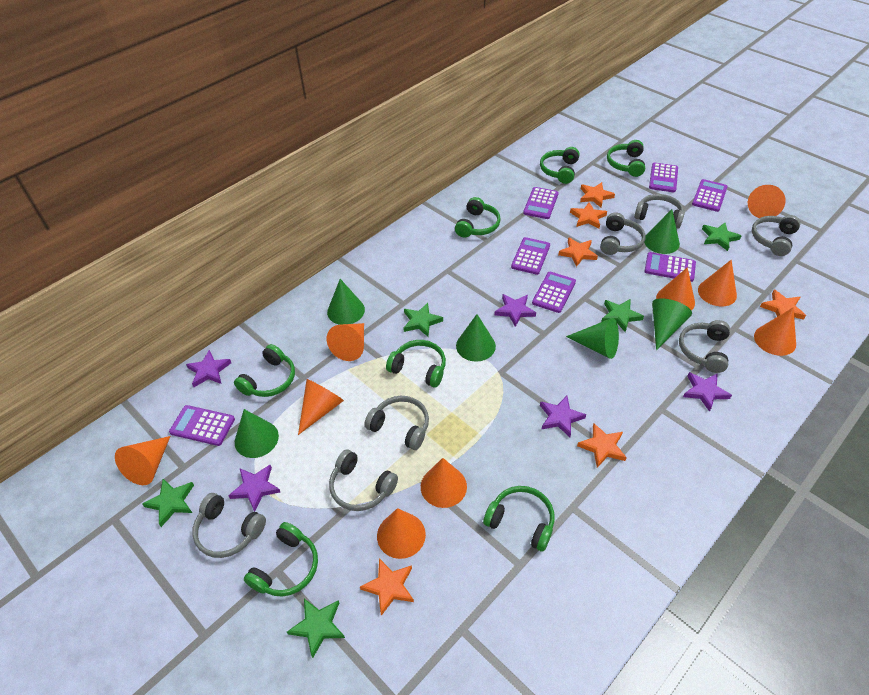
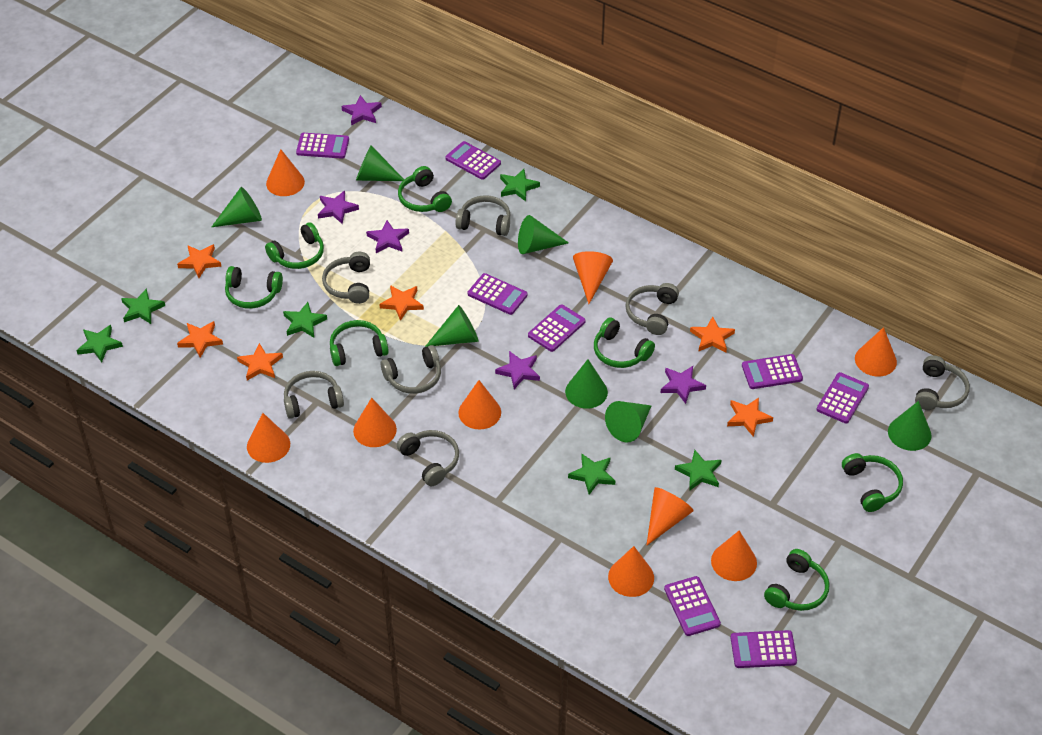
green cone: [235,409,279,458] [327,279,365,325] [456,314,496,362] [566,318,619,359] [644,209,680,254] [652,298,692,350] = 6 -> [212,187,262,227] [356,145,404,181] [425,305,478,347] [518,215,569,254] [565,359,608,409] [605,401,652,442] [888,401,931,451] = 7
green star: [142,479,194,527] [287,599,345,658] [403,303,443,337] [601,299,644,332] [702,223,741,251] = 5 -> [76,325,123,362] [121,288,165,324] [283,302,327,338] [500,169,540,202] [568,454,615,495] [675,450,721,491] = 6
purple calculator: [169,405,235,446] [511,237,550,275] [523,187,559,219] [532,272,576,313] [645,252,696,282] [649,163,678,192] [692,179,728,212] = 7 -> [296,133,349,159] [445,141,501,180] [468,273,528,315] [528,304,586,352] [664,576,721,636] [731,630,797,668] [742,354,803,389] [816,372,869,423] = 8

